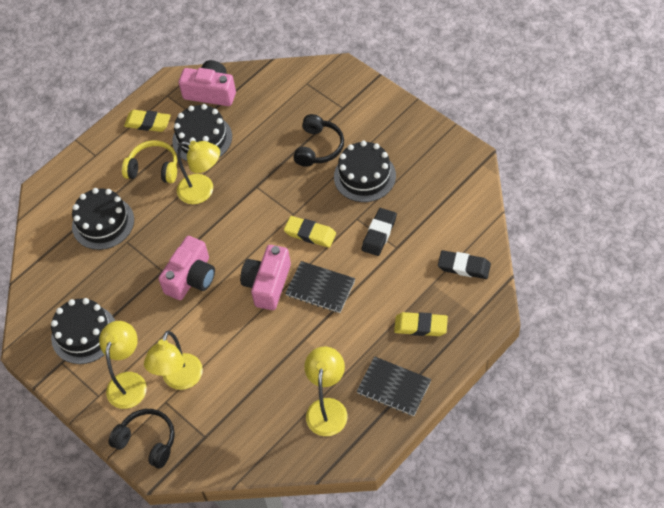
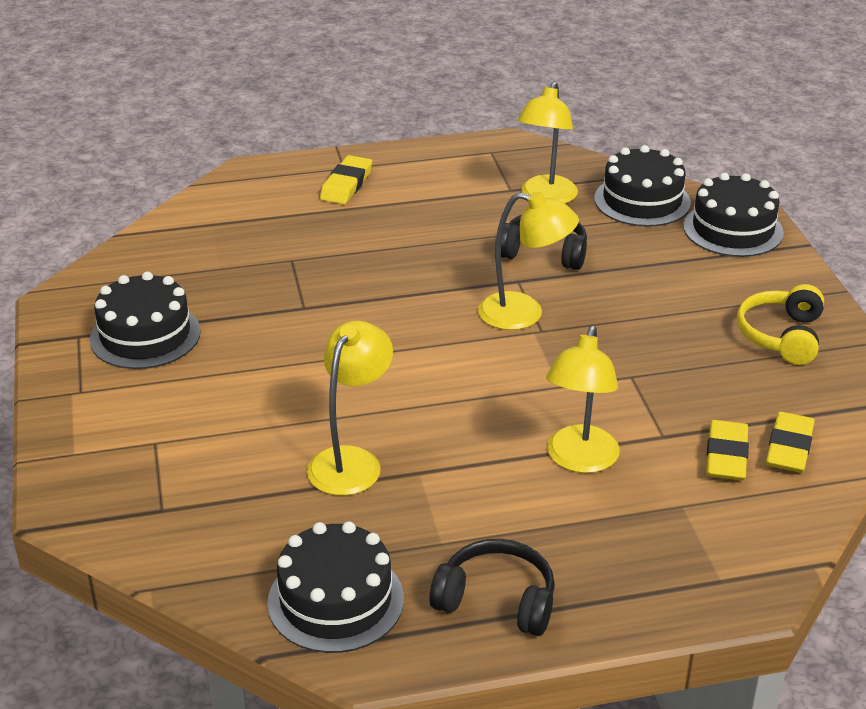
black eraser: [362,208,397,256] [438,250,491,279] = 2 -> none = 0
black notebook: [285,261,355,313] [357,356,431,416] = 2 -> none = 0
pink camera: [159,236,215,300] [179,60,236,106] [240,245,291,310] = 3 -> none = 0

